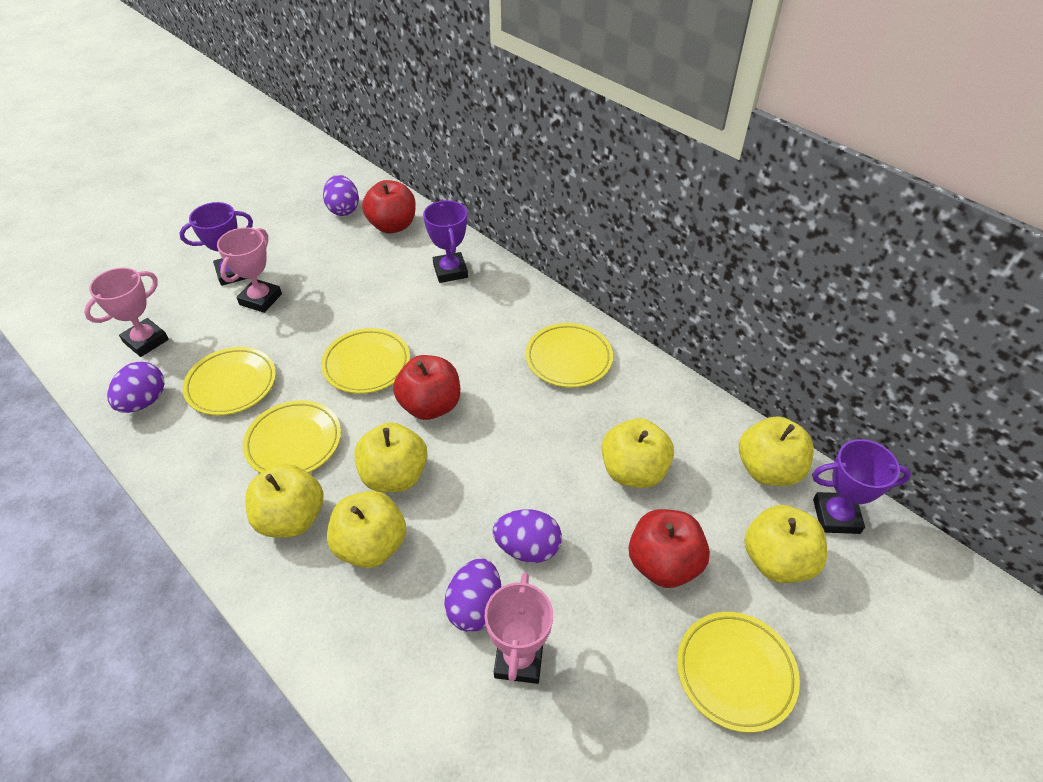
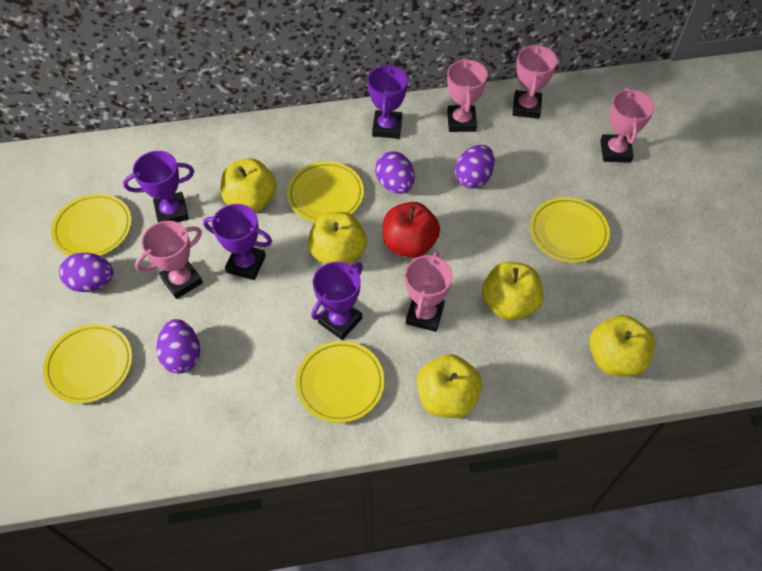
pink trophy: [84,268,169,357] [217,227,282,313] [485,572,553,684] = 3 -> [135,221,203,299] [405,251,453,332] [447,58,488,132] [513,44,557,119] [600,88,655,162] = 5
purple trophy: [179,202,253,286] [423,200,468,283] [812,439,911,534] = 3 -> [123,151,194,222] [203,204,272,280] [311,261,363,340] [368,64,408,139] = 4
red apple: [362,180,416,233] [393,355,460,420] [629,509,710,588] = 3 -> [383,202,440,258] = 1
yellow apple: [245,464,324,538] [327,491,406,568] [354,422,428,492] [602,418,674,488] [739,416,814,486] [744,505,827,583] = 6 -> [221,158,277,212] [308,212,367,264] [417,354,482,418] [482,261,543,321] [589,315,655,377] = 5

